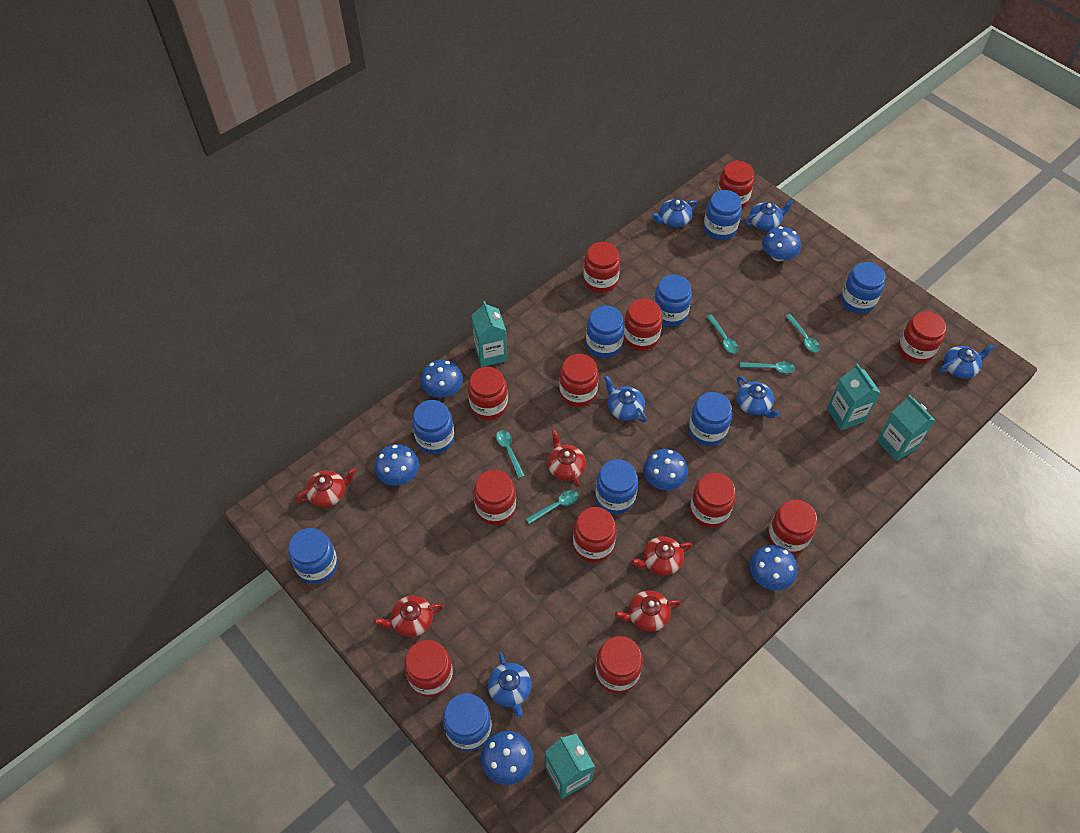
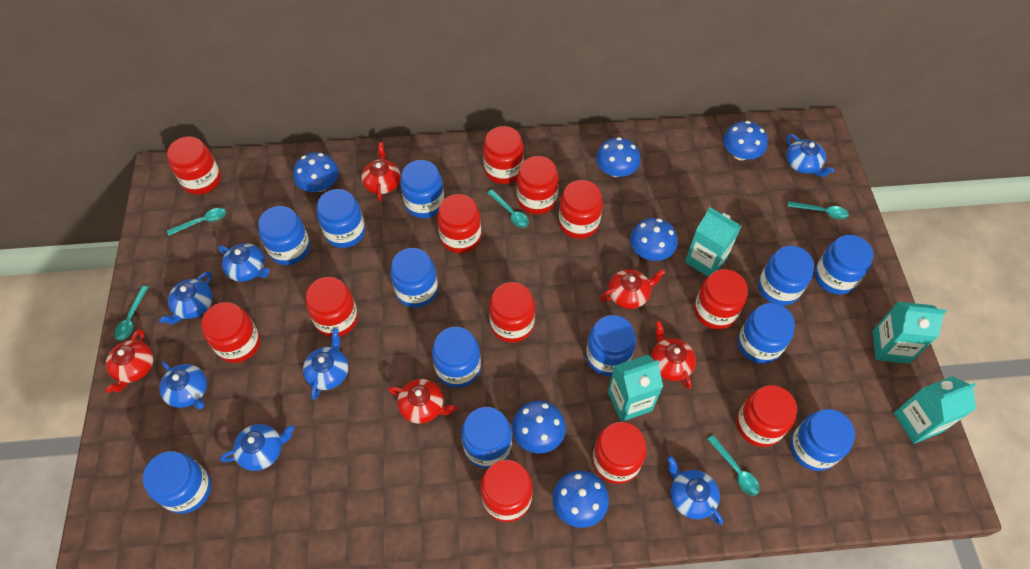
blue jar: [289,528,338,584] [412,400,454,454] [443,693,492,751] [586,305,625,358] [595,459,638,514] [654,274,692,326] [689,392,732,446] [703,190,742,240] [841,262,885,314] = 9 -> [143,451,211,514] [258,206,310,265] [317,189,365,248] [390,248,438,308] [400,160,445,218] [432,327,481,388] [461,407,512,469] [586,315,636,376] [738,303,795,364] [758,246,814,306] [790,409,855,471] [815,235,873,295] = 12
blue teapot: [488,652,532,718] [604,376,647,422] [652,199,698,227] [737,376,780,419] [744,200,794,231] [939,344,994,379] = 6 -> [159,272,213,324] [160,361,207,409] [218,243,270,282] [220,424,295,471] [303,328,348,400] [667,456,723,525] [786,134,834,177] = 7

